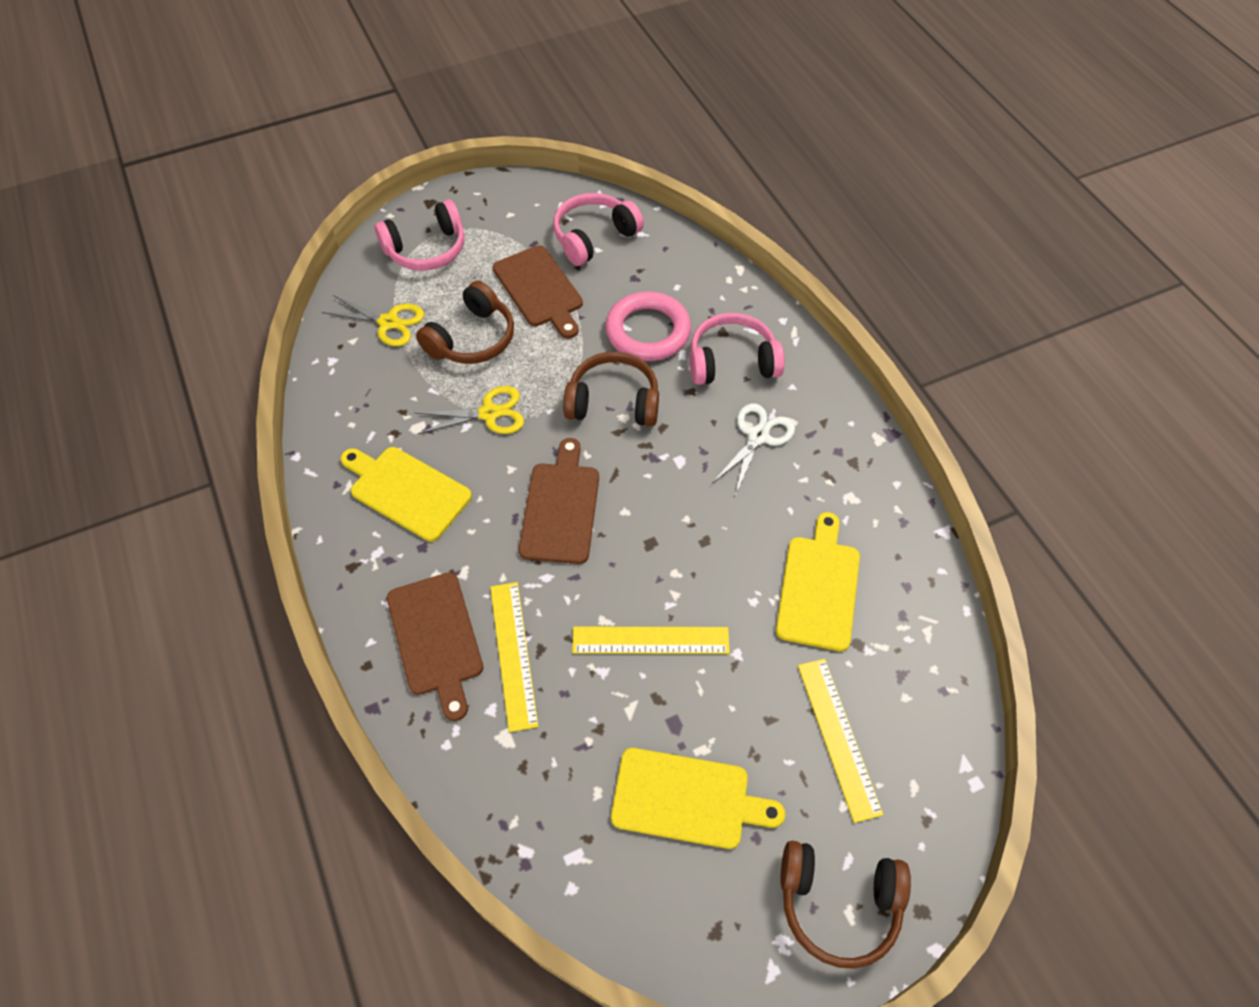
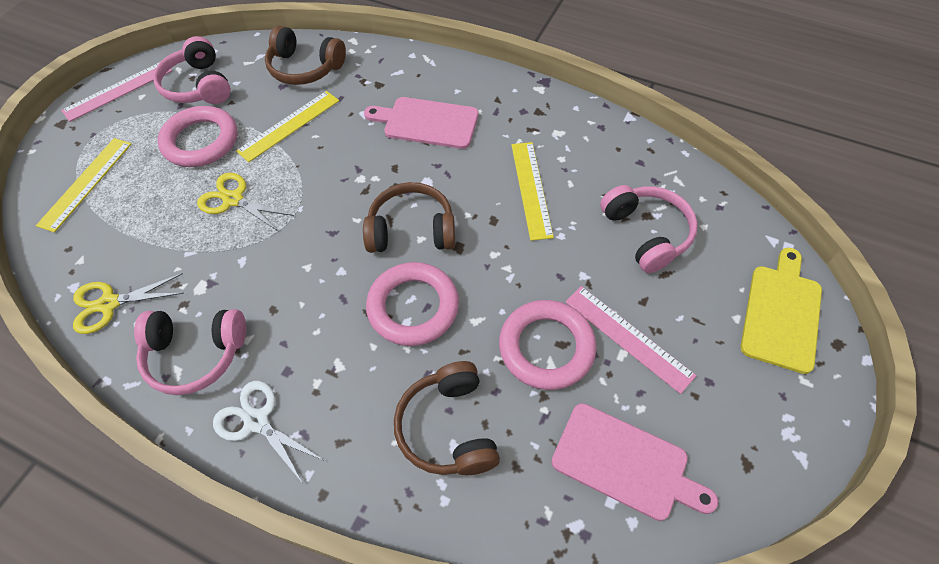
brown cutting board: [387,572,483,721] [493,245,583,339] [519,438,599,564] = 3 -> none = 0
pink cutting board: none = 0 -> [364,97,479,149] [551,403,718,521] = 2
pink ring: [605,291,691,361] = 1 -> [158,106,238,167] [366,262,459,346] [499,300,597,390] = 3
pink ruler: none = 0 -> [61,62,172,122] [565,286,696,394] = 2
yellow cutting board: [340,447,472,542] [611,748,785,849] [776,512,860,651] = 3 -> [741,248,822,374] = 1

